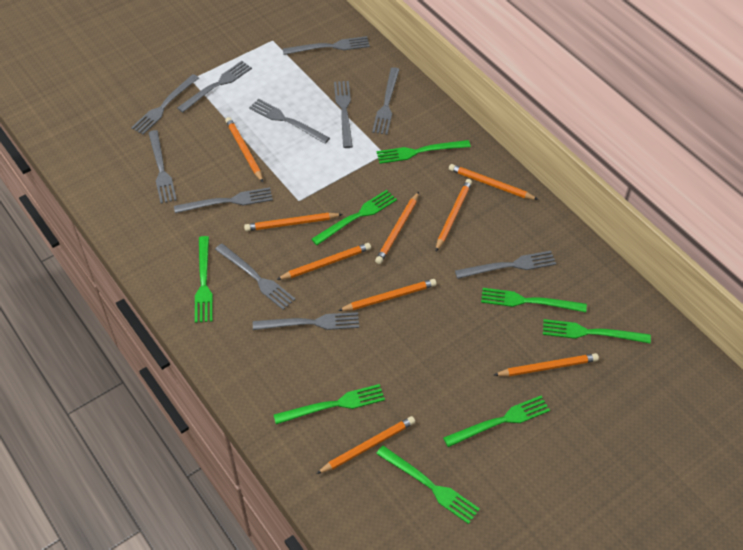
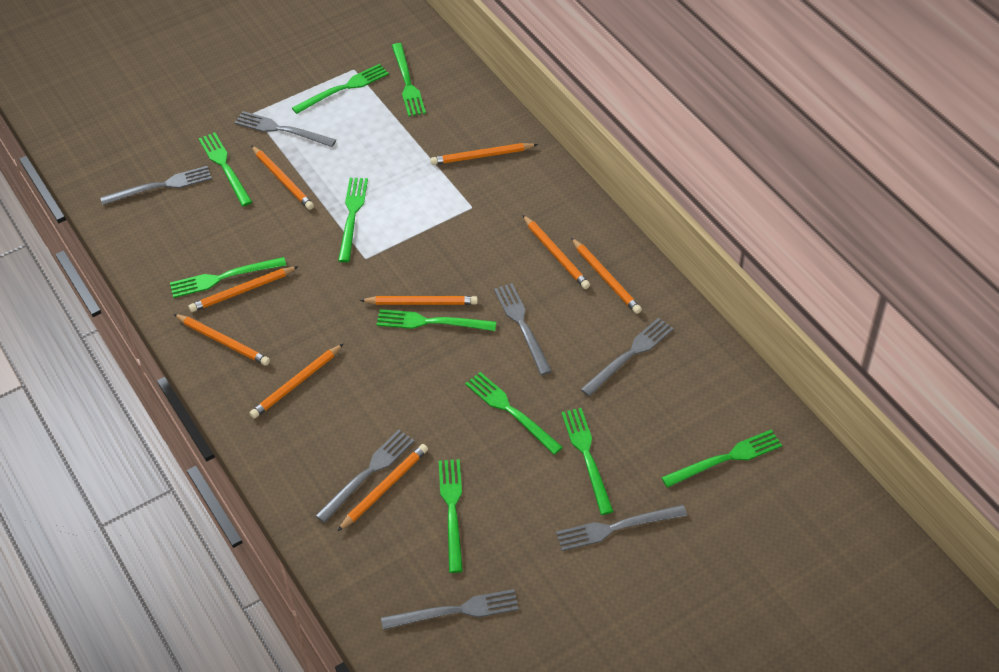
green fork: [195,236,213,323] [274,384,385,424] [311,190,397,245] [376,446,480,524] [377,140,471,164] [443,396,550,447] [481,288,587,312] [543,319,651,343] = 8 -> [170,257,286,298] [198,132,252,206] [292,64,389,114] [338,178,368,262] [376,309,496,331] [392,43,426,117] [439,459,463,573] [465,372,563,455] [561,408,614,515] [661,430,782,488] = 10
grey fork: [131,74,199,135] [148,130,177,204] [174,187,273,213] [177,61,252,113] [215,243,296,310] [249,99,330,144] [253,312,359,330] [283,36,370,55] [334,81,353,148] [372,67,400,135] [455,251,556,279] = 11 -> [100,166,212,205] [234,111,336,147] [315,430,414,523] [381,589,519,630] [494,283,552,375] [556,505,687,551] [580,318,674,396] = 7

